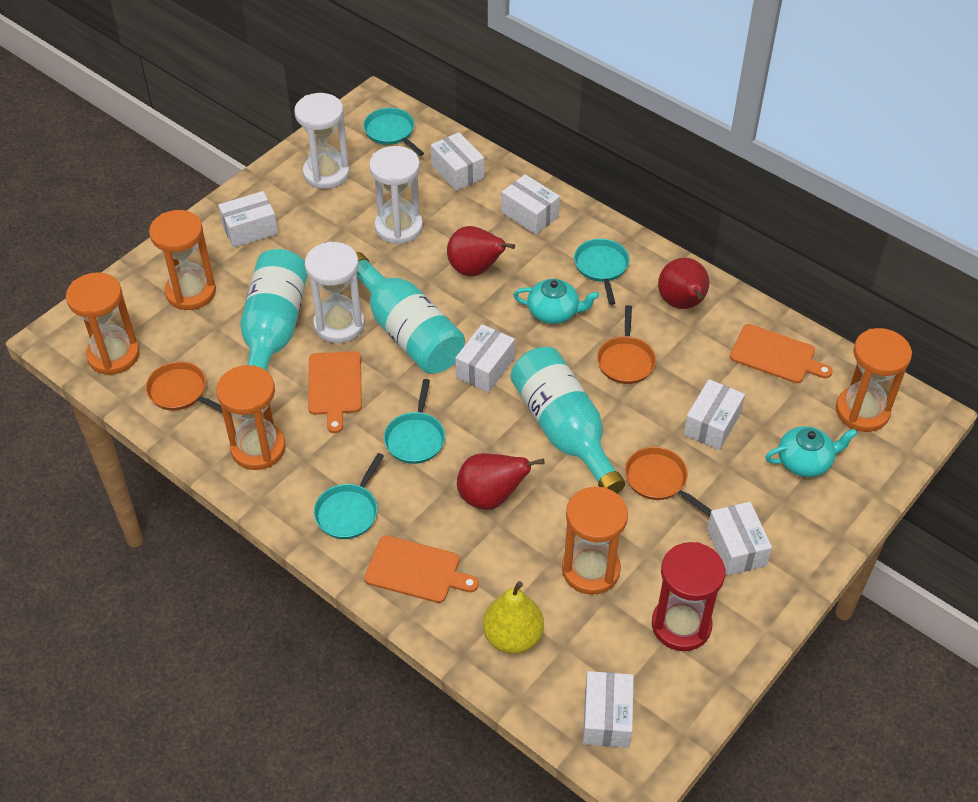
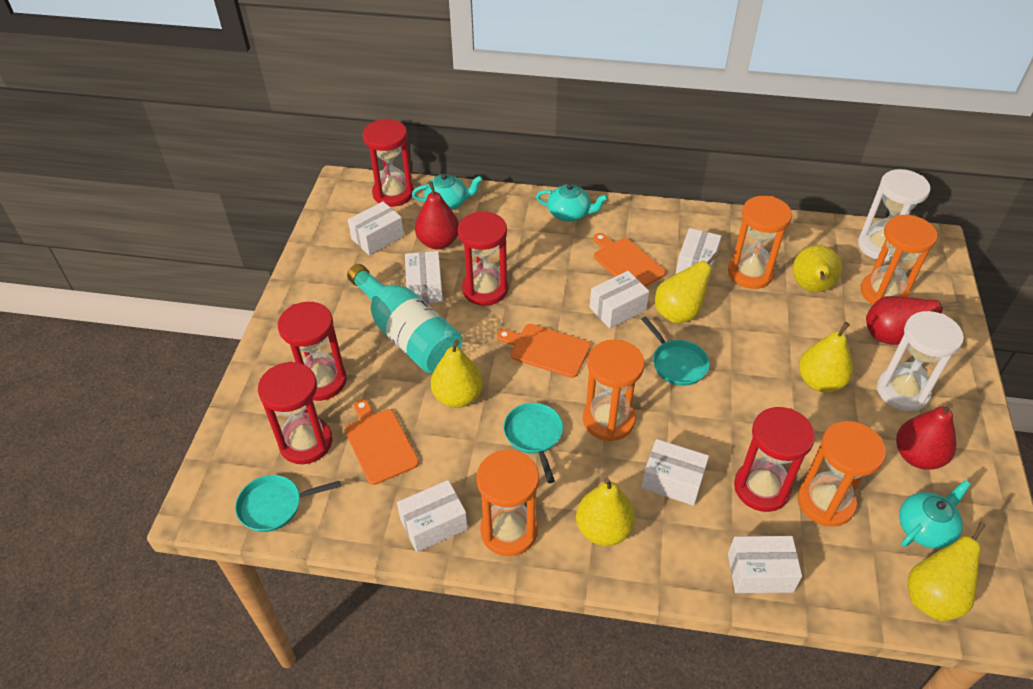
orange pan: [146,361,222,412] [597,305,656,384] [625,447,712,516] = 3 -> none = 0
red hourglass: [652,542,725,651] = 1 -> [258,361,332,464] [278,302,347,401] [363,119,414,207] [458,212,508,306] [734,407,815,512] = 5
turquoise bottle: [240,249,308,371] [356,252,465,374] [511,347,625,493] = 3 -> [347,264,462,373] = 1
turquoise pan: [314,453,384,539] [363,108,424,156] [384,379,445,464] [574,239,630,305] = 4 -> [235,475,341,532] [503,403,563,483] [641,316,710,386] = 3
turquoise teapot: [513,279,599,324] [765,426,857,477] = 2 -> [412,173,482,210] [536,184,608,222] [899,480,971,549] = 3
white hourglass: [294,93,350,189] [305,242,365,343] [369,146,423,244] = 3 -> [858,169,931,261] [877,311,964,411] = 2
yellow pear: [483,581,544,654] = 1 -> [431,340,483,408] [576,477,635,546] [655,252,719,324] [793,245,842,292] [799,322,853,392] [908,522,986,621] = 6

